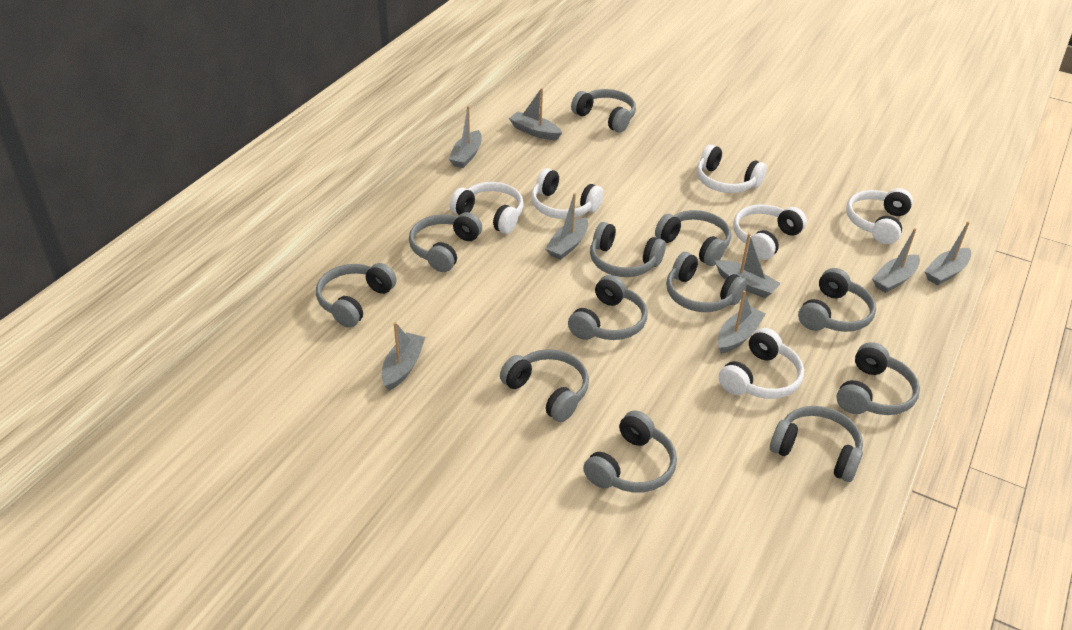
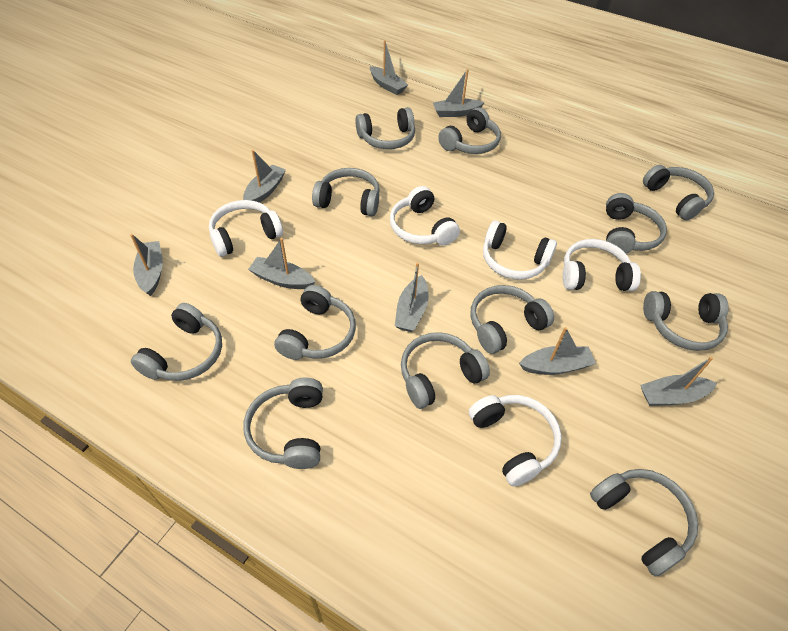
white headphones: [450,182,524,234] [531,168,604,219] [697,144,767,193] [719,328,804,399] [733,204,807,260] [846,188,913,244] = 6 -> [209,200,283,257] [390,186,460,245] [469,395,561,486] [483,220,557,280] [562,239,641,291] = 5

